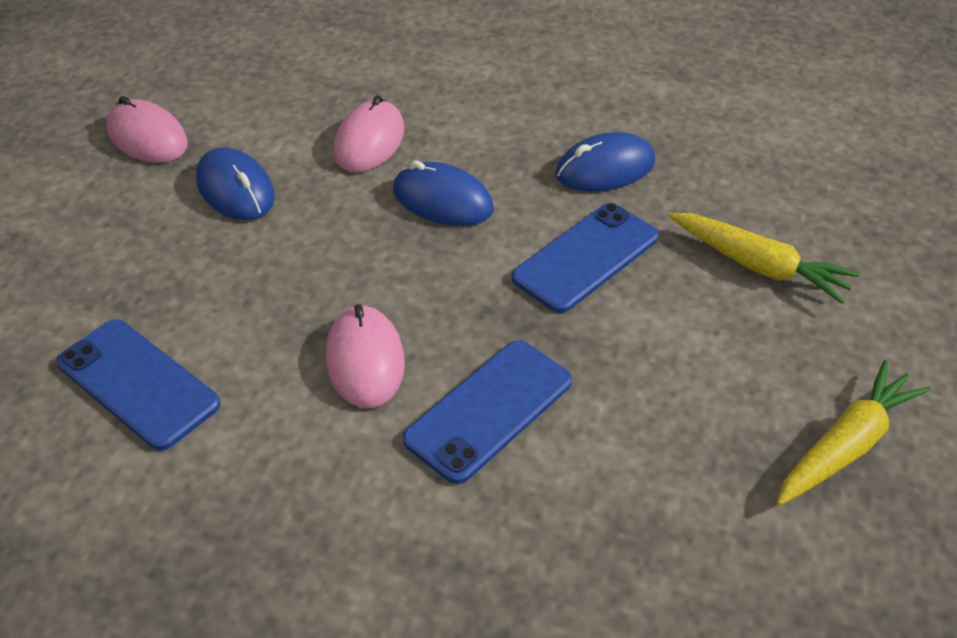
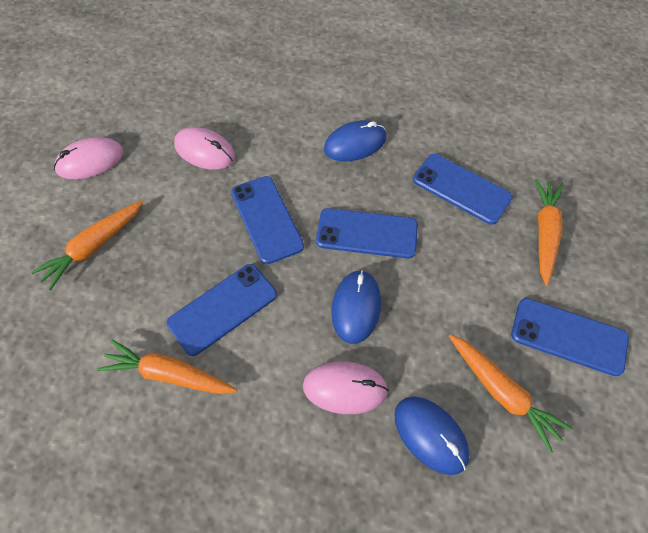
blue phone: [57,319,220,451] [403,340,572,484] [511,203,659,313] = 3 -> [167,264,277,356] [231,176,304,264] [316,208,418,259] [413,154,513,225] [511,298,629,376] = 5
orange carrot: none = 0 -> [31,200,143,291] [97,340,237,394] [449,334,573,453] [535,179,564,286] = 4
yellow carrot: [668,213,860,304] [777,360,931,505] = 2 -> none = 0

